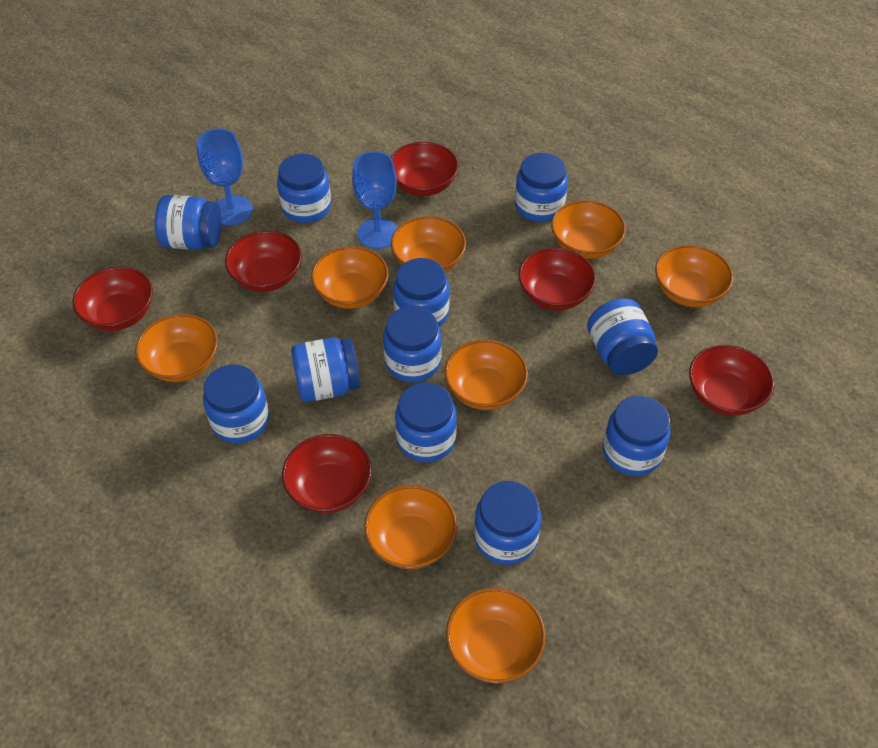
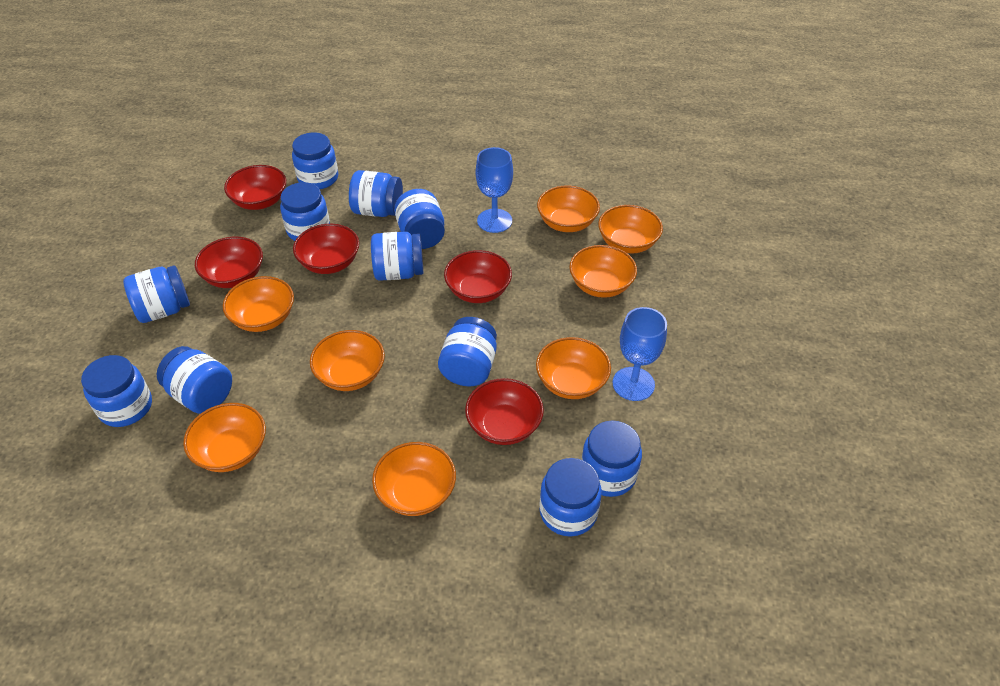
red bowl: [73,266,153,331] [225,231,302,292] [282,434,372,513] [391,142,459,196] [518,248,596,310] [689,345,774,416] = 6 -> [195,237,263,288] [224,165,286,210] [293,224,359,274] [444,250,512,303] [465,378,544,445] = 5

